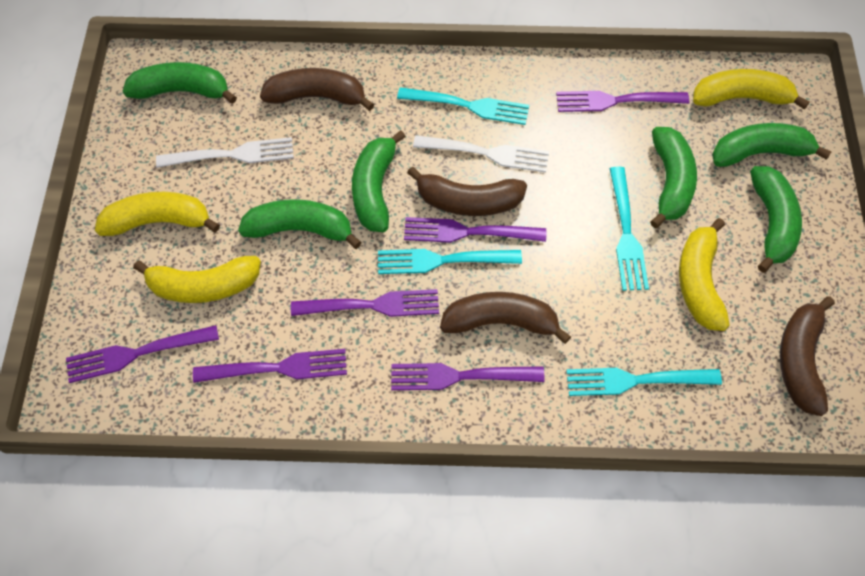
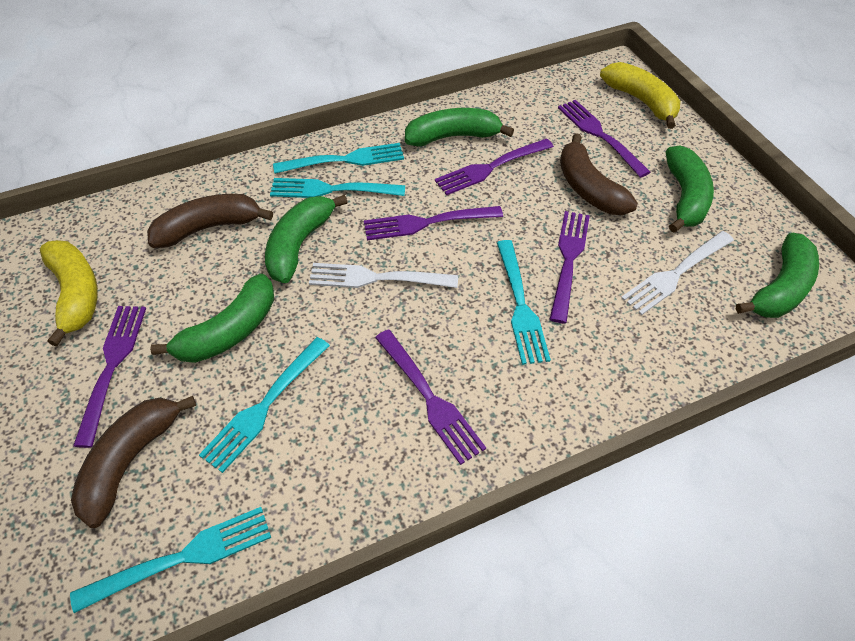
brown banana: [260,68,375,111] [407,167,527,216] [440,292,571,344] [780,296,835,416] = 4 -> [71,396,196,528] [147,194,273,248] [560,133,638,215] = 3
green banana: [123,62,237,104] [238,199,362,249] [352,130,406,232] [650,127,697,228] [712,123,831,167] [750,166,802,273] = 6 -> [150,274,274,363] [265,195,348,283] [405,108,514,147] [666,146,714,233] [736,233,819,318] = 5
turquoise fork: [378,249,522,274] [397,87,529,125] [566,368,722,396] [609,167,649,291] = 4 -> [70,507,271,613] [199,337,330,473] [270,178,405,198] [273,143,404,174] [497,240,551,365] = 5
yellow banana: [95,192,220,236] [133,256,261,303] [679,218,730,331] [693,69,810,110] = 4 -> [40,240,98,346] [600,62,680,129] = 2

